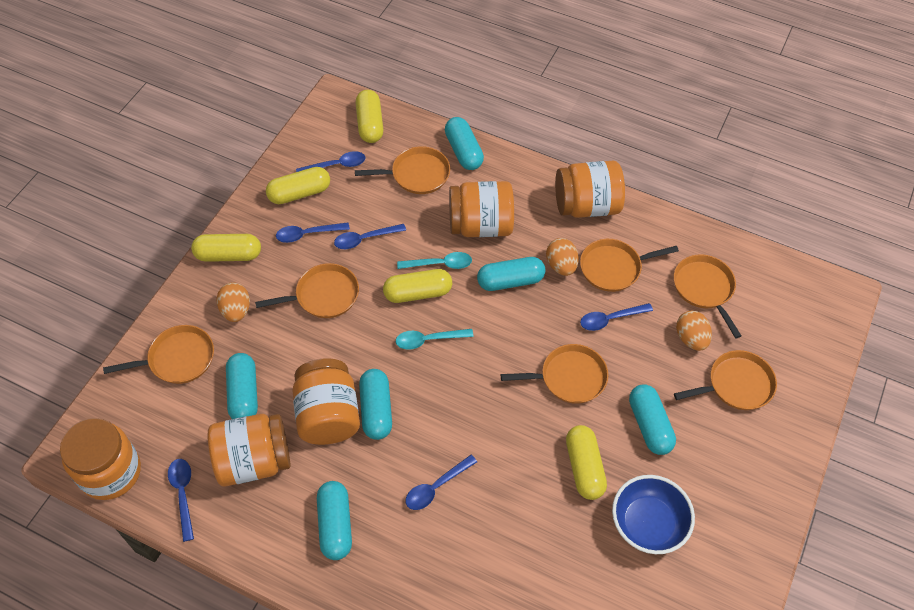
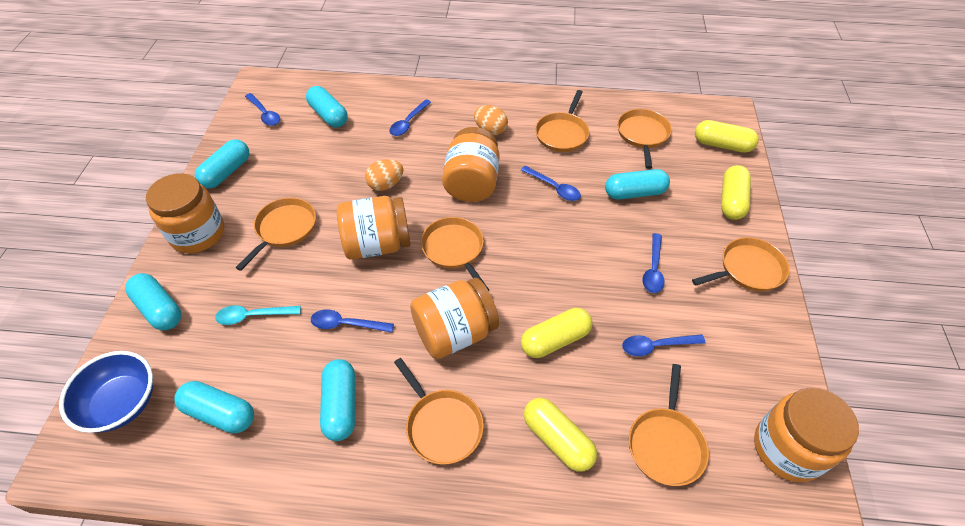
orange egg: [217,282,250,322] [546,238,579,276] [676,311,712,351] = 3 -> [365,159,403,191] [474,105,508,135] = 2
turquoise spoon: [396,329,474,350] [397,252,472,269] = 2 -> [215,305,301,325] = 1
yellow capsule: [191,234,261,262] [266,167,330,204] [356,90,384,143] [383,269,452,303] [566,425,607,500] = 5 -> [521,308,592,358] [524,398,597,472] [695,120,759,153] [721,165,751,220] = 4

